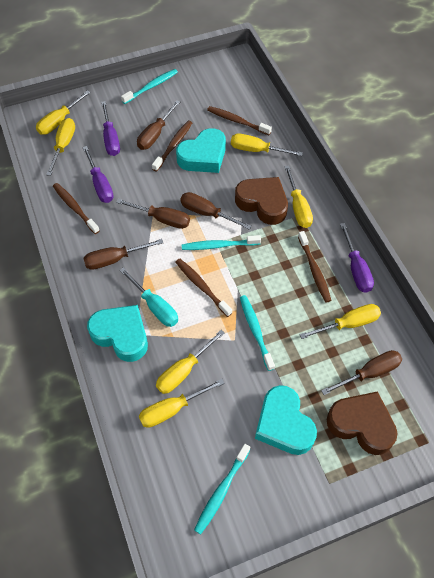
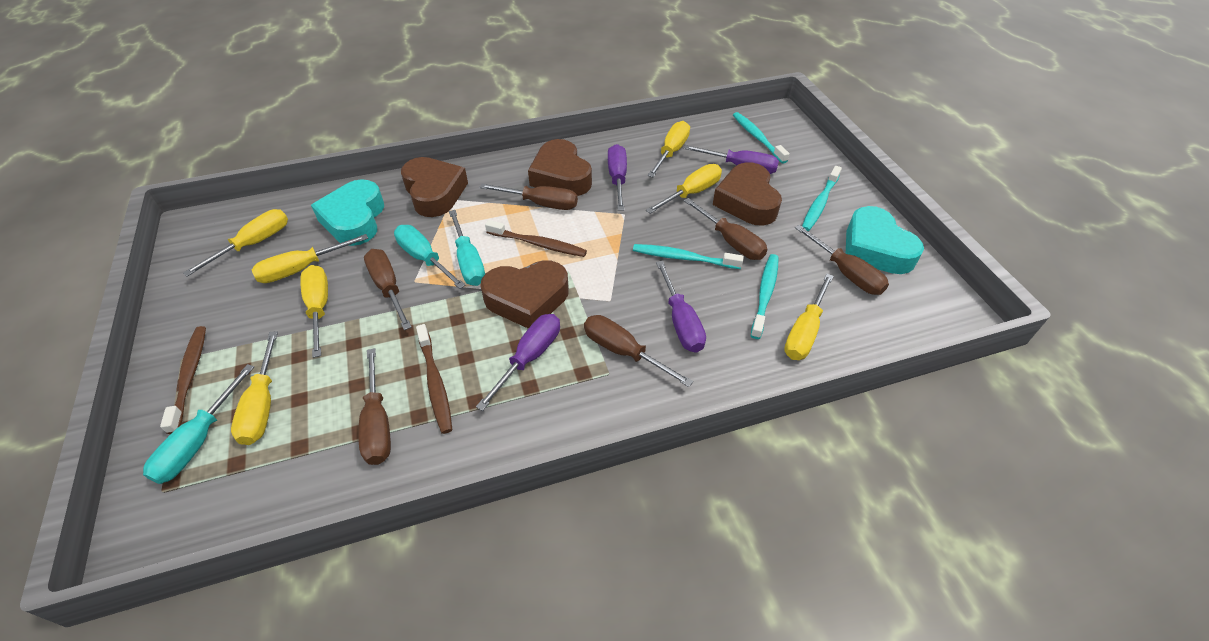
brown heart: [235,177,288,225] [326,391,398,455] = 2 -> [401,157,468,217] [480,260,569,329] [528,139,592,196] [713,162,782,226] = 4
brown screwdriver: [83,239,163,270] [116,199,190,229] [137,100,180,150] [180,192,252,230] [321,350,402,395] = 5 -> [358,348,391,465] [364,249,412,330] [479,183,578,210] [584,315,694,387] [684,198,767,260] [795,225,889,295] = 6
brown toothbrush: [53,183,100,234] [152,121,192,172] [176,259,232,317] [207,106,272,135] [298,231,332,303] = 5 -> [160,326,206,434] [416,324,452,434] [485,220,587,257] = 3
purple screwdriver: [82,146,114,203] [101,101,120,156] [340,223,374,293] = 3 -> [476,314,560,411] [608,144,627,211] [656,261,706,352] [684,145,779,174] = 4
turquoise heart: [87,305,148,362] [176,128,226,173] [255,385,317,455] = 3 -> [311,179,384,246] [846,206,924,274] = 2
turquoise screwdriver: [119,267,178,327] = 1 -> [143,364,254,484] [394,225,466,289] [449,210,485,286] = 3

